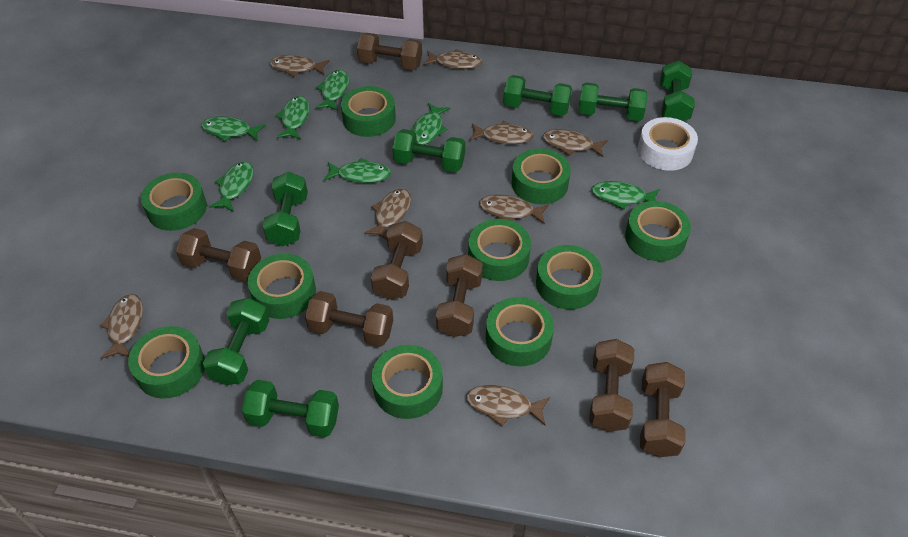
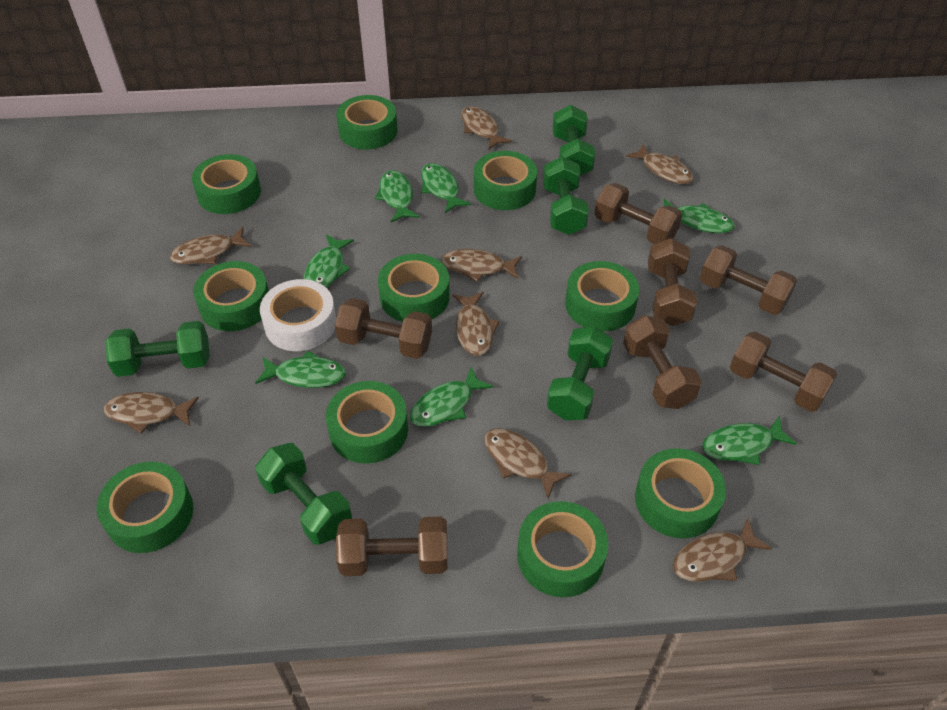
green dumbbell: [203,298,269,385] [242,380,339,437] [262,172,308,246] [392,129,465,172] [503,75,572,116] [578,83,648,121] [660,61,695,121] = 7 -> [105,321,210,377] [255,443,352,545] [543,157,589,235] [547,326,613,420] [552,105,596,176] = 5

